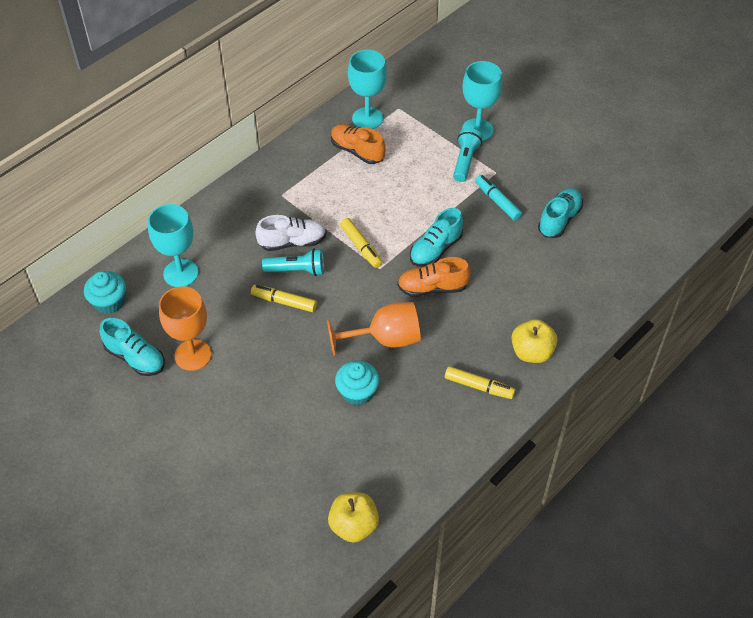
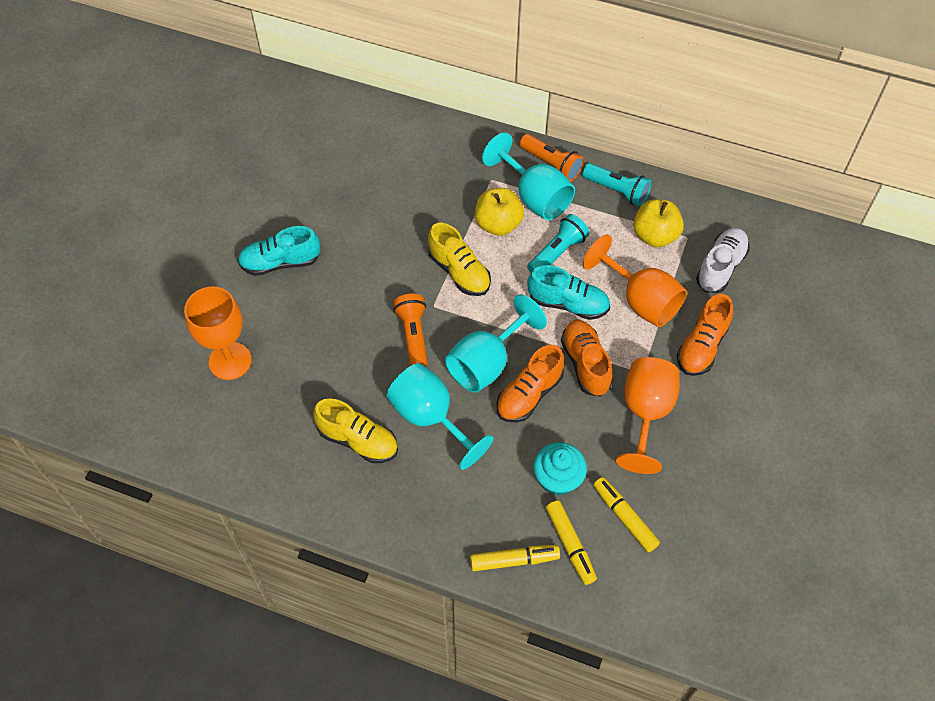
orange flashlight: none = 0 -> [393,294,428,367] [520,134,584,182] = 2
orange goblet: [159,286,212,371] [327,302,421,356] = 2 -> [184,286,252,380] [583,234,687,327] [616,357,679,474] = 3
orange shoe: [331,124,385,164] [397,257,471,297] = 2 -> [496,345,564,422] [561,320,612,396] [677,294,733,376] = 3
turquoise cupcake: [84,271,126,314] [335,361,379,406] = 2 -> [533,442,587,496] = 1
turquoise marker: [475,175,522,221] = 1 -> none = 0
turquoise shoe: [99,318,165,376] [410,208,463,267] [538,188,583,238] = 3 -> [237,226,320,276] [528,265,610,320] = 2
yellow shoe: none = 0 -> [313,398,398,463] [428,223,491,296] = 2

